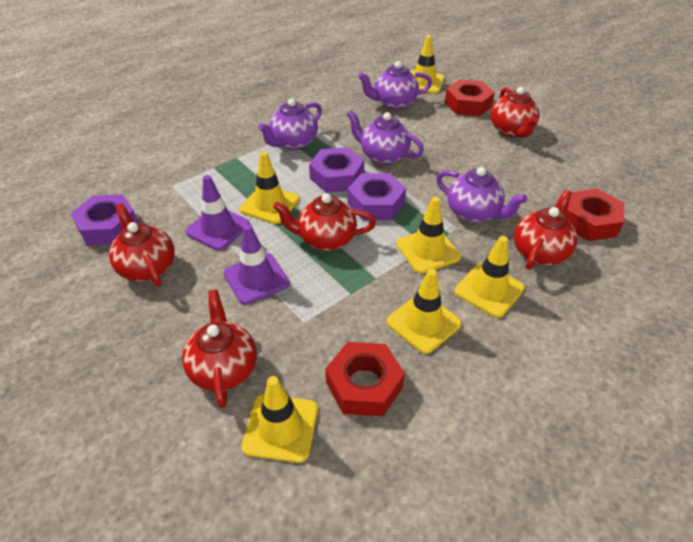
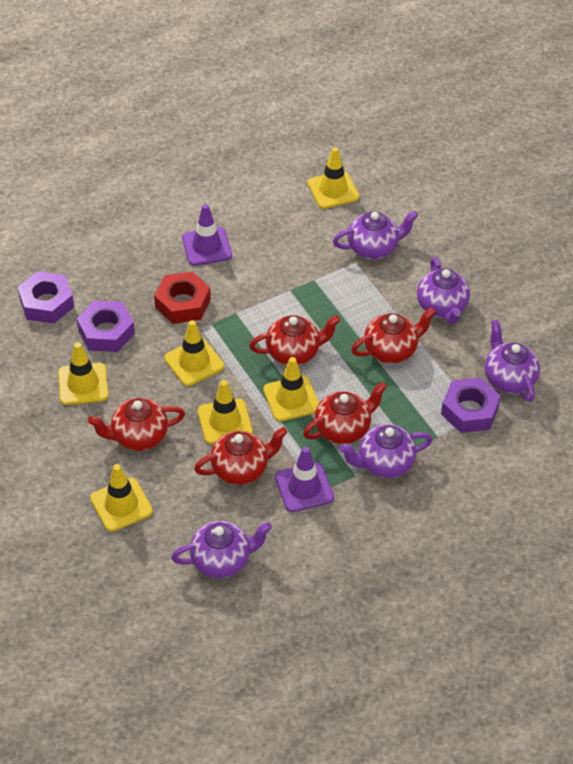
purple teapot: [258,98,322,150] [347,110,424,165] [358,61,432,109] [436,167,527,223] = 4 -> [171,521,272,578] [333,211,418,259] [340,424,433,478] [417,257,470,324] [485,320,540,402] = 5
red nut: [325,342,405,416] [445,79,495,116] [565,189,624,241] = 3 -> [154,272,211,324] = 1

